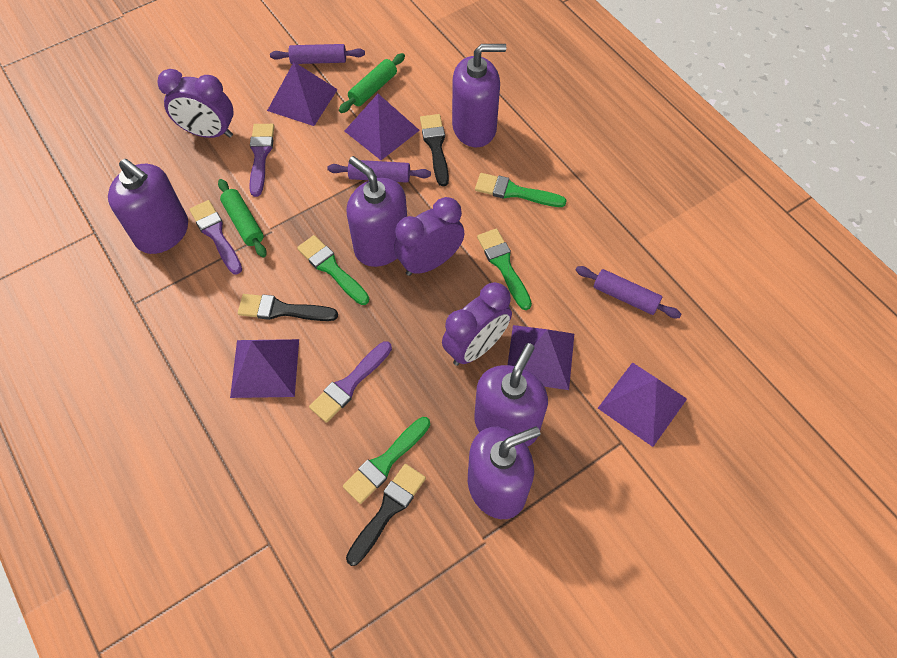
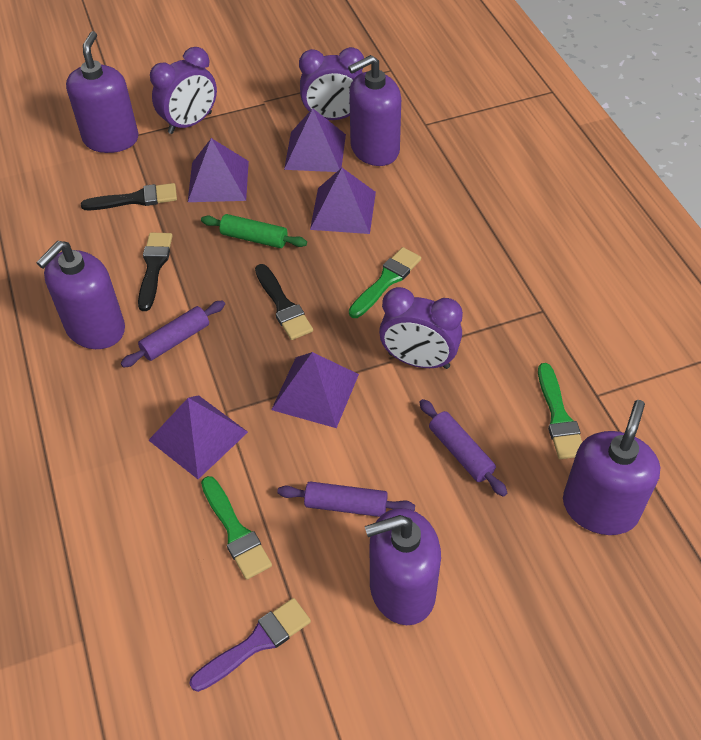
green brush: [297,235,369,305] [343,417,430,504] [475,173,567,207] [477,228,532,310] = 4 -> [201,476,272,580] [349,247,421,318] [538,363,582,459] = 3
green rolling pin: [218,179,267,258] [339,53,405,113] = 2 -> [201,214,307,248] = 1
purple brush: [189,200,242,275] [249,124,274,197] [309,341,392,423] = 3 -> [189,598,311,692] = 1

